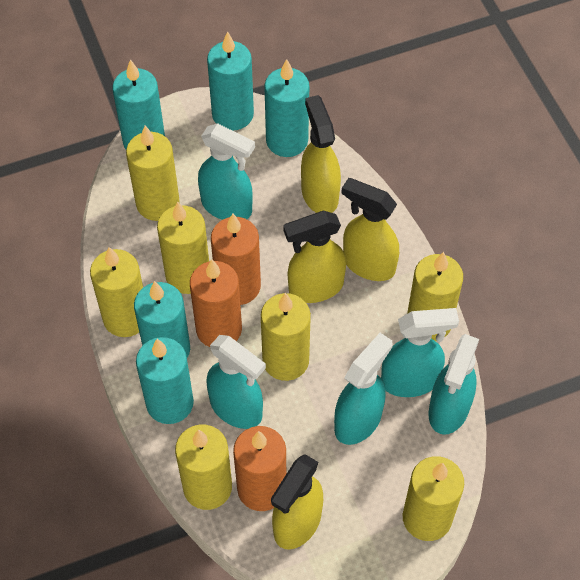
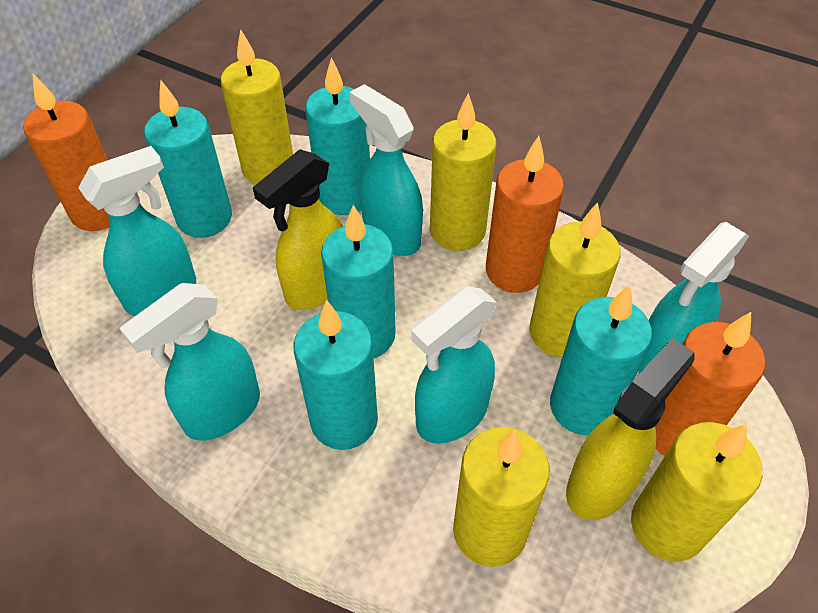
yellow candle: [90,247,143,337] [126,126,180,221] [157,202,209,294] [175,425,232,510] [261,293,311,381] [403,456,464,541] [407,252,463,341] = 7 -> [221,29,293,185] [430,93,497,251] [453,427,550,567] [529,202,621,358] [631,422,762,562] = 5
yellow spray bottle: [271,454,323,549] [283,211,346,303] [301,95,341,213] [342,178,399,281] = 4 -> [253,149,343,310] [566,338,695,520] = 2

